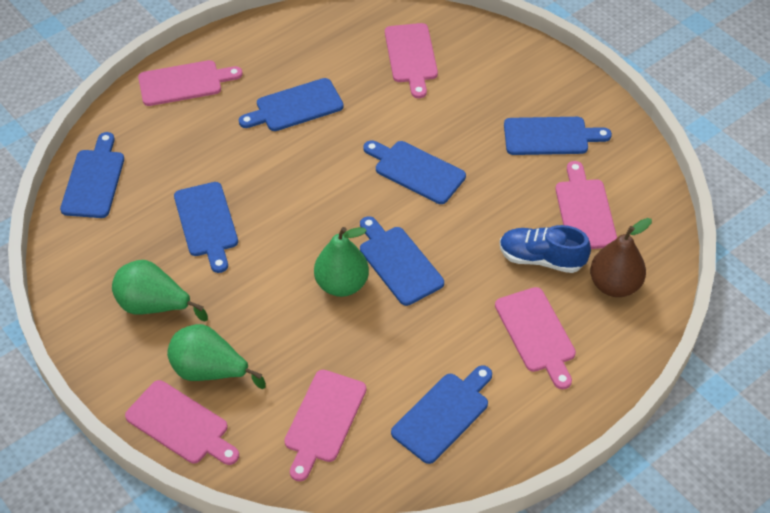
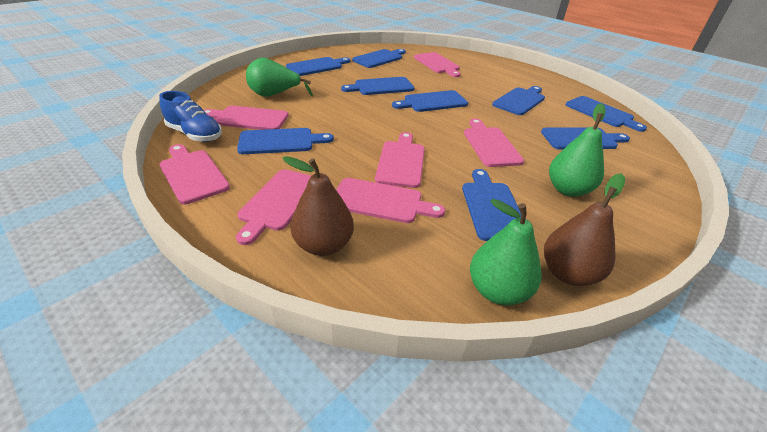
blue cutting board: [60,132,124,218] [174,182,238,273] [239,78,344,131] [360,216,444,306] [364,140,466,204] [391,365,492,464] [504,117,612,155] = 7 -> [237,128,334,154] [286,57,350,76] [341,77,415,95] [352,49,406,68] [392,90,468,112] [462,169,521,241] [492,86,545,115] [541,127,630,150] [565,96,647,132] = 9
brown pear: [590,218,652,297] = 1 -> [283,156,354,256] [544,173,625,286] = 2
pink cutting board: [125,380,239,465] [138,60,243,106] [284,370,366,481] [385,23,438,98] [495,287,576,389] [556,161,617,249] = 6 -> [159,144,230,204] [204,106,289,130] [236,169,311,245] [336,178,445,223] [375,132,425,188] [414,52,461,77] [464,118,524,167] = 7

